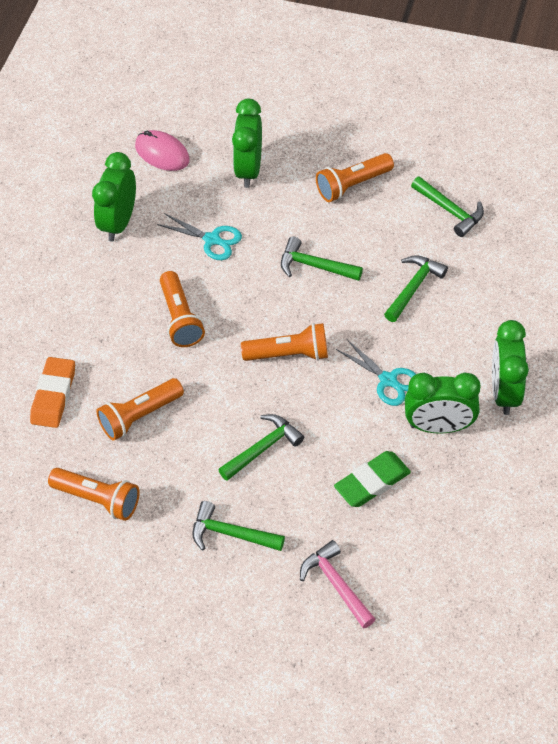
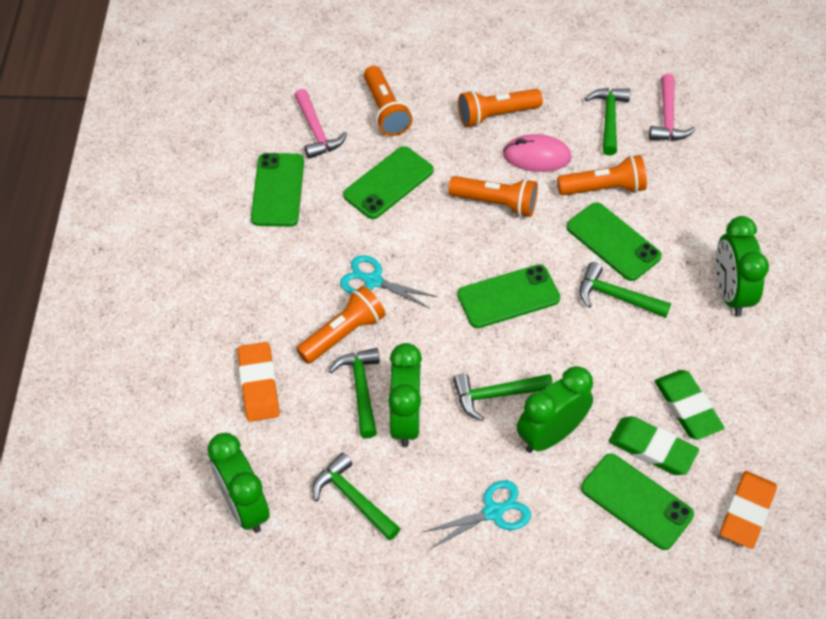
green eraser: [334,451,411,507] = 1 -> [609,416,699,475] [655,370,724,440] = 2
green phone: none = 0 -> [251,153,304,227] [343,146,434,219] [457,264,560,328] [566,202,662,281] [581,453,694,550] = 5
orange eraser: [30,357,75,428] = 1 -> [237,342,280,422] [720,471,777,549] = 2
pink hammer: [300,540,375,629] = 1 -> [294,89,347,159] [649,74,696,141] = 2

